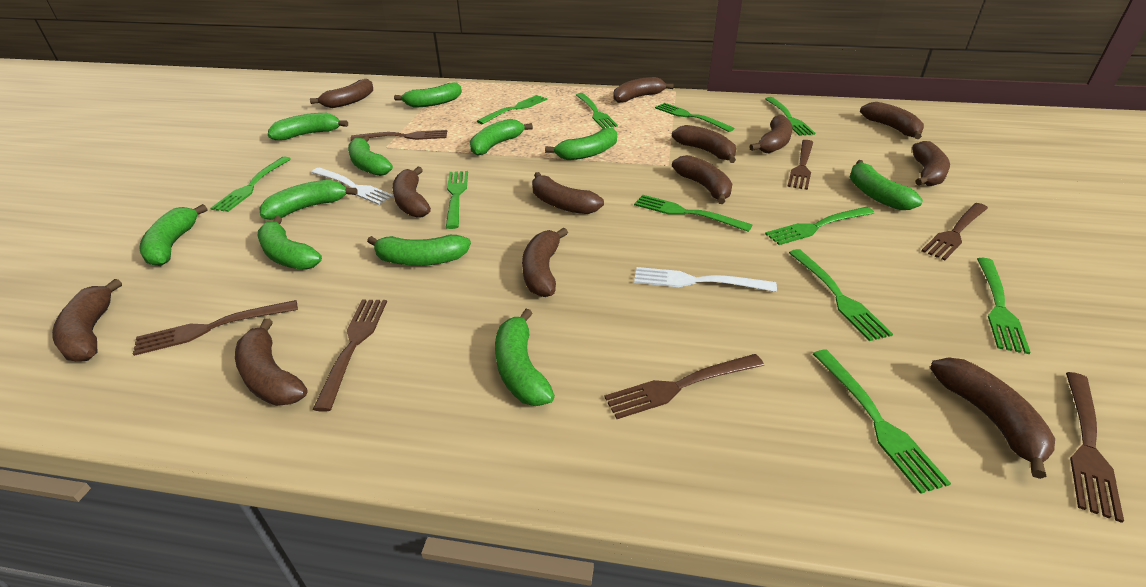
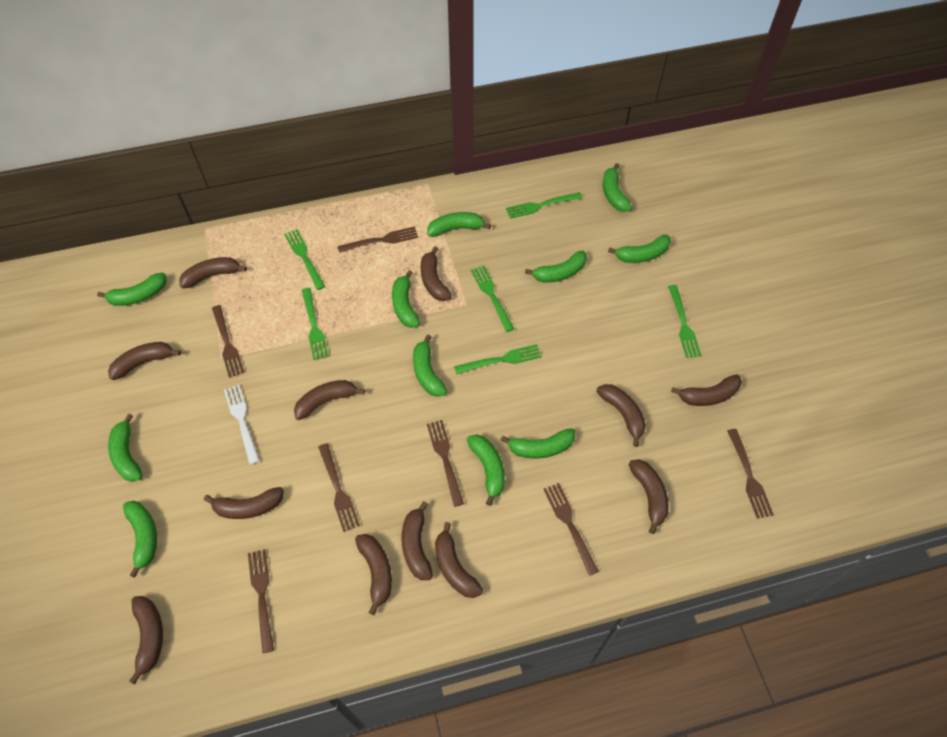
brown banana: [52,279,122,361] [235,318,308,406] [310,79,373,108] [392,167,431,218] [522,228,568,297] [532,172,604,214] [613,77,674,103] [672,125,736,163] [672,155,732,204] [749,115,793,153] [860,102,924,139] [912,141,950,186] [930,357,1055,479] = 13 -> [108,342,181,380] [129,596,163,685] [179,257,247,288] [204,487,284,519] [294,380,365,420] [355,534,392,615] [401,501,433,580] [421,246,452,301] [435,522,483,598] [596,384,646,447] [628,460,669,534] [671,374,742,406] = 12
green fork: [211,157,291,212] [446,171,468,229] [477,95,547,124] [576,93,618,129] [634,195,752,232] [655,103,735,132] [765,97,815,136] [765,207,874,245] [789,249,893,341] [813,350,951,494] [977,258,1031,354] = 11 -> [284,229,325,290] [302,288,329,360] [454,344,542,374] [471,265,514,332] [506,192,583,219] [668,285,702,358] = 6
white fork: [311,167,394,205] [634,267,777,292] = 2 -> [224,385,259,465] = 1

